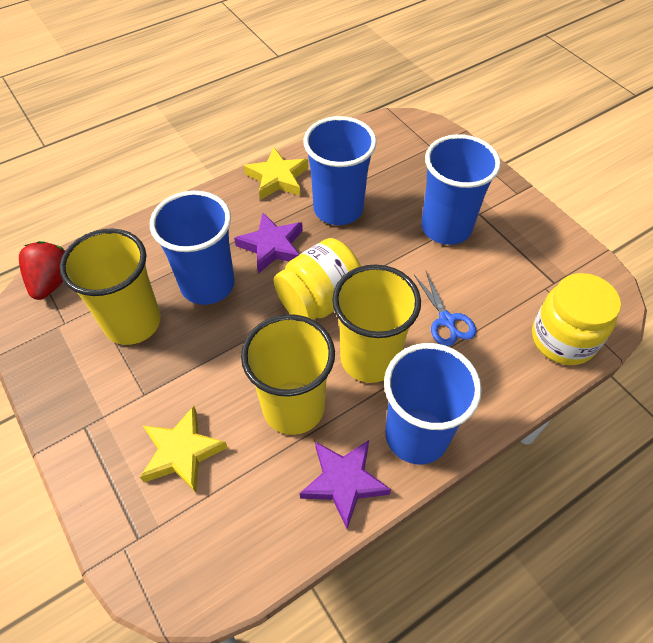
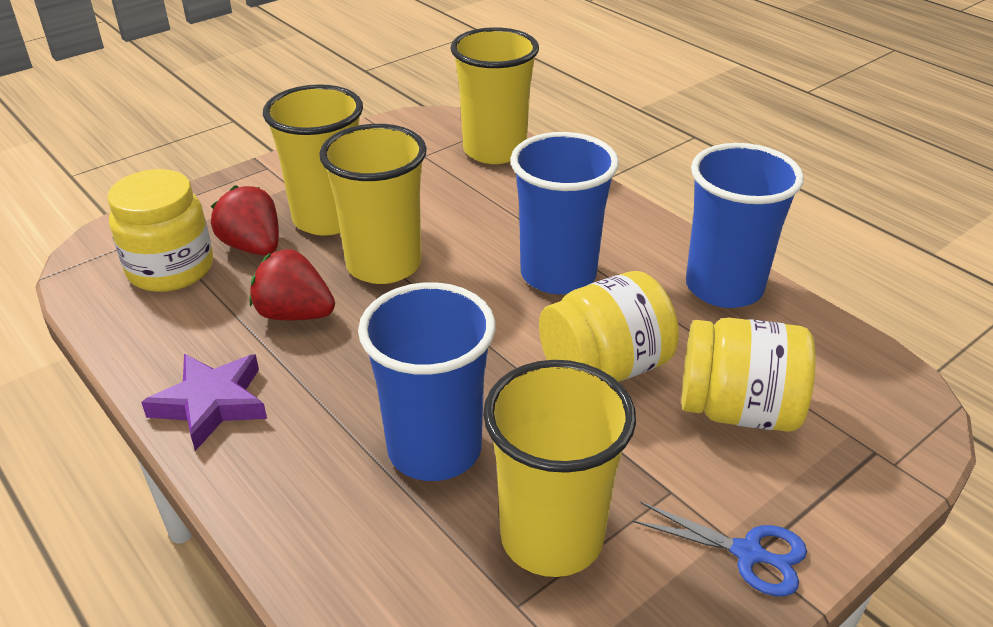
blue cup: [150,191,235,305] [303,116,377,225] [384,343,482,464] [421,134,501,245] = 4 -> [358,282,496,481] [510,132,619,294] [686,143,804,308] = 3
purple star: [234,212,303,274] [300,440,391,529] = 2 -> [141,354,267,451] = 1
red strawberry: [19,241,65,300] = 1 -> [211,185,279,256] [249,249,335,320] = 2
yellow cup: [60,228,161,345] [241,314,335,435] [332,265,421,383] = 3 -> [263,84,363,236] [319,124,427,284] [450,27,539,164] [483,360,636,577] = 4
yellow jar: [274,238,361,320] [532,273,621,365] = 2 -> [108,169,213,292] [539,271,679,382] [681,318,816,432] = 3
yellow star: [140,406,228,493] [244,148,308,200] = 2 -> none = 0

